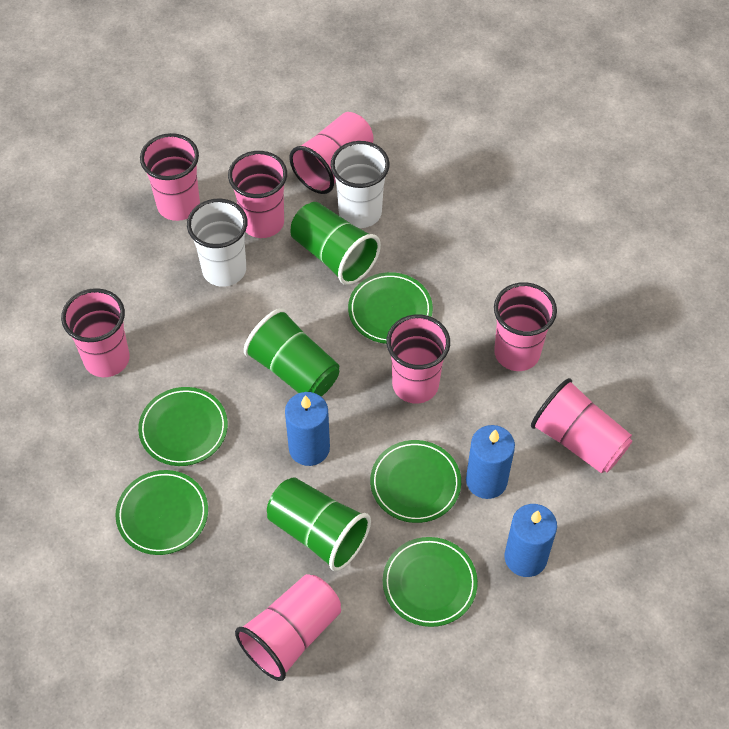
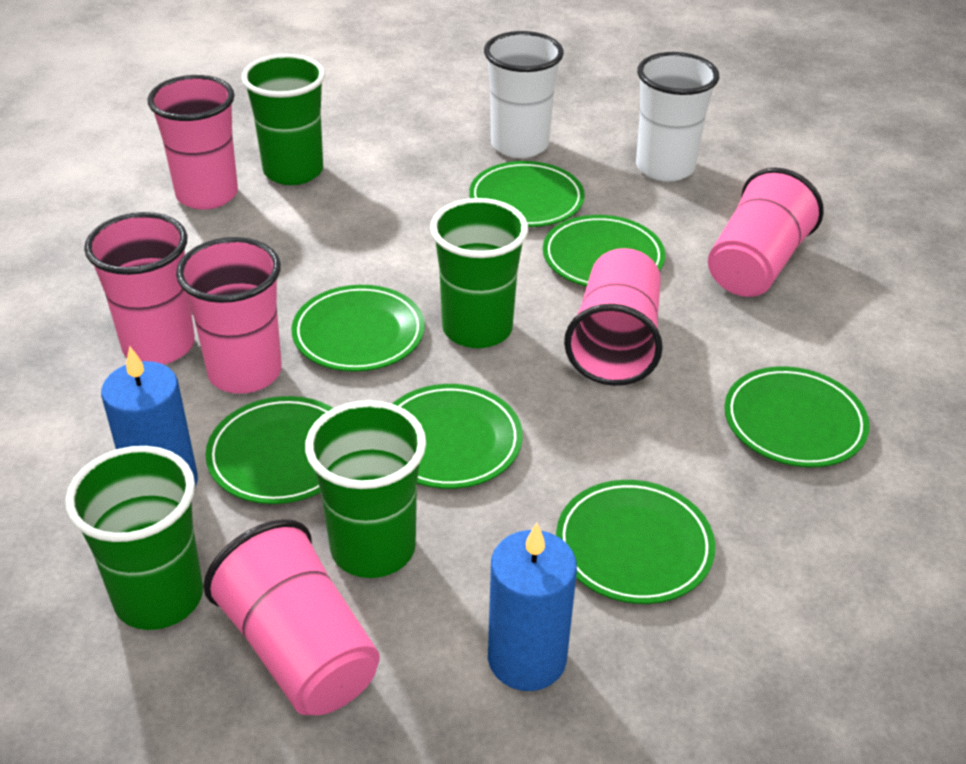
blue candle: [285,392,330,466] [466,425,515,499] [505,504,557,577] = 3 -> [101,346,198,487] [488,523,577,691] = 2
green cup: [244,308,339,397] [267,477,371,571] [290,202,381,285] = 3 -> [65,446,203,630] [241,54,325,185] [305,400,426,578] [430,198,528,348] = 4
green plate: [115,470,208,555] [138,387,228,466] [348,272,433,344] [370,440,461,523] [383,537,478,627] = 5 -> [205,396,333,504] [292,285,425,372] [393,384,523,489] [469,161,585,227] [543,215,665,287] [556,480,715,604] [724,366,870,467] = 7
pink cup: [61,288,130,377] [140,133,200,221] [228,151,287,238] [235,574,341,681] [290,112,374,194] [386,314,450,404] [494,282,557,371] [531,378,632,474] = 8 -> [84,212,195,365] [147,75,238,210] [176,237,282,394] [203,519,380,715] [564,248,663,386] [708,168,824,297] = 6

